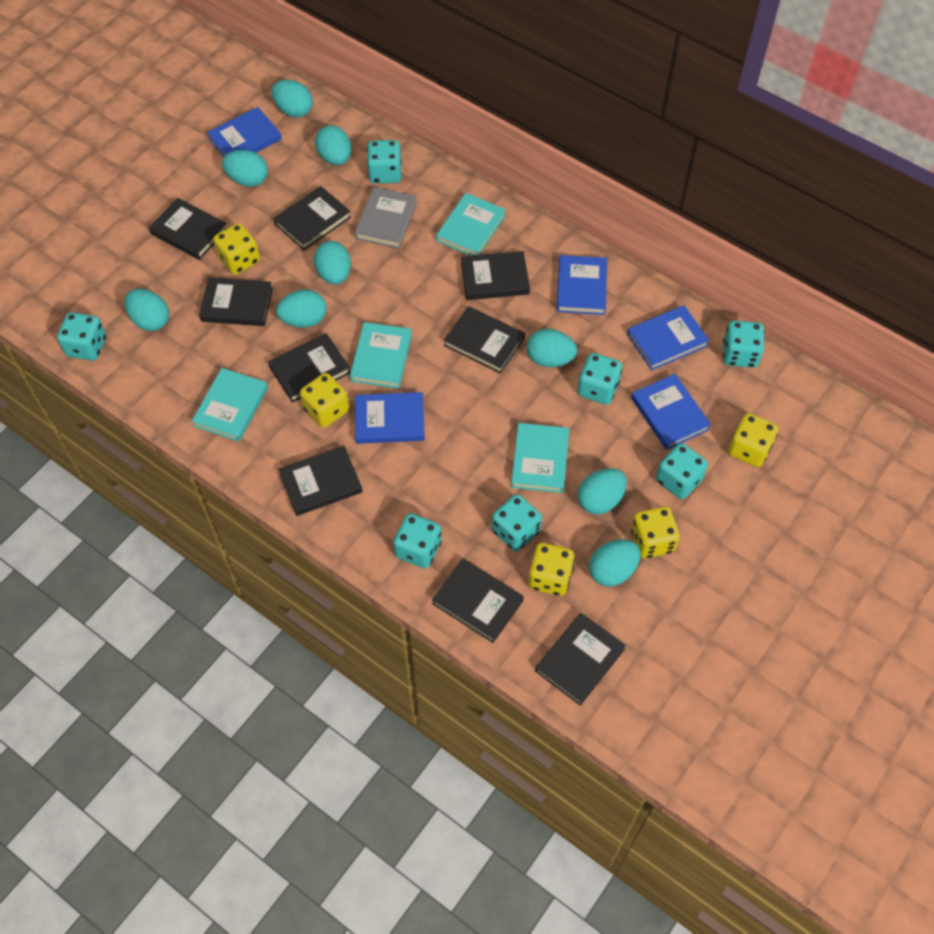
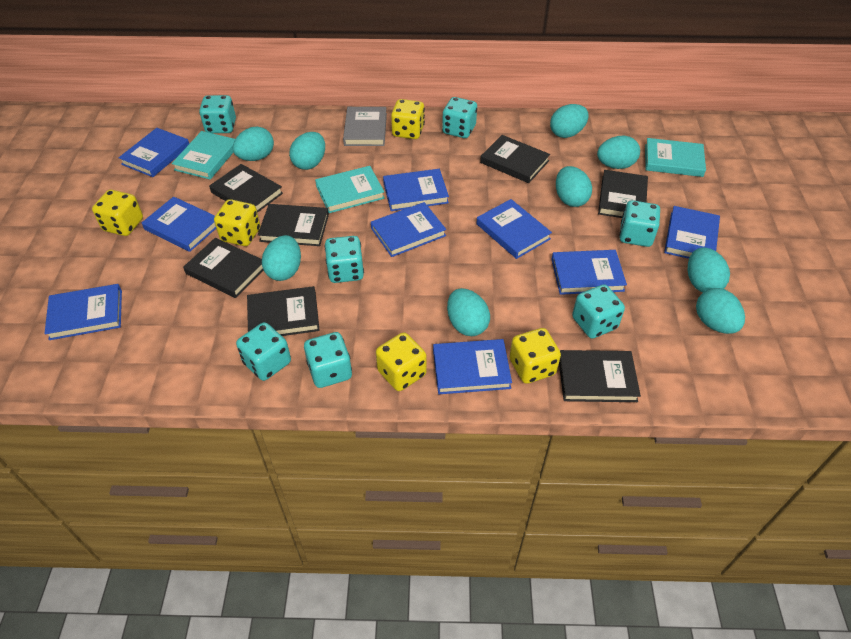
black book: [149,198,227,260] [199,277,273,326] [268,333,351,403] [274,186,351,251] [279,446,363,516] [432,559,524,643] [444,306,525,374] [461,251,530,300] [535,613,626,706] = 9 -> [183,238,263,298] [209,164,283,213] [247,286,320,336] [258,204,329,246] [480,135,550,183] [559,350,641,402] [598,170,648,218] = 7
blue book: [207,107,282,157] [355,392,425,444] [557,255,607,315] [627,305,709,370] [631,374,711,450] = 5 -> [44,284,122,340] [119,128,189,177] [142,197,216,252] [371,202,446,257] [383,169,449,211] [433,339,512,394] [476,199,552,259] [551,250,627,295] [664,206,720,259] = 9
turquoise book: [192,368,268,442] [350,322,412,388] [436,193,506,256] [511,423,569,493] = 4 -> [172,131,235,180] [315,166,385,213] [645,138,706,177] = 3

